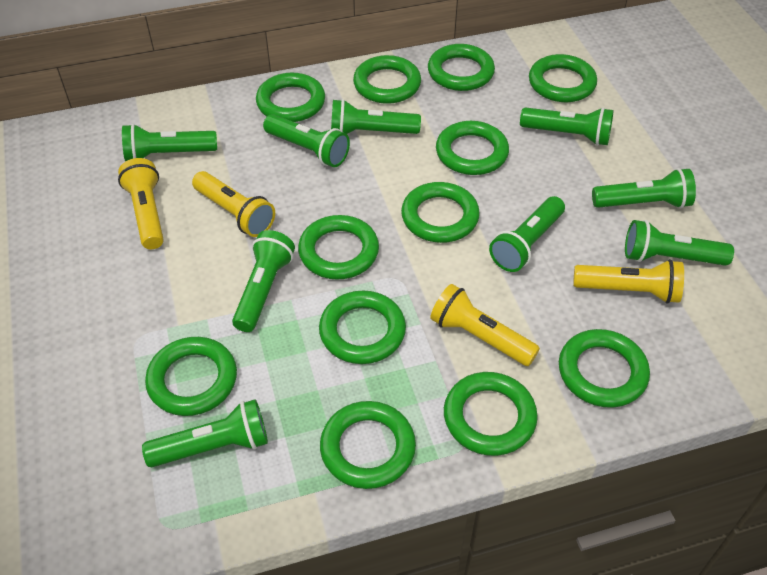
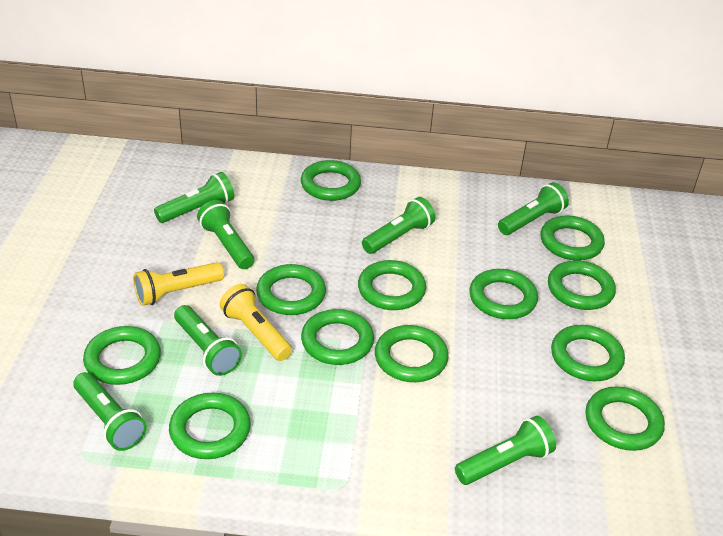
green flashlight: [122,124,217,162] [142,399,268,467] [232,230,295,332] [263,114,350,167] [331,99,421,134] [489,196,565,272] [520,107,614,146] [592,168,696,208] [625,220,734,266] = 9 -> [73,372,147,451] [154,172,234,223] [174,305,242,376] [197,200,254,269] [362,197,436,254] [455,416,556,485] [498,182,569,235] = 7
yellow flashlight: [118,158,164,249] [192,171,275,237] [430,284,540,366] [573,259,684,304] = 4 -> [133,262,224,306] [220,284,292,361] = 2

